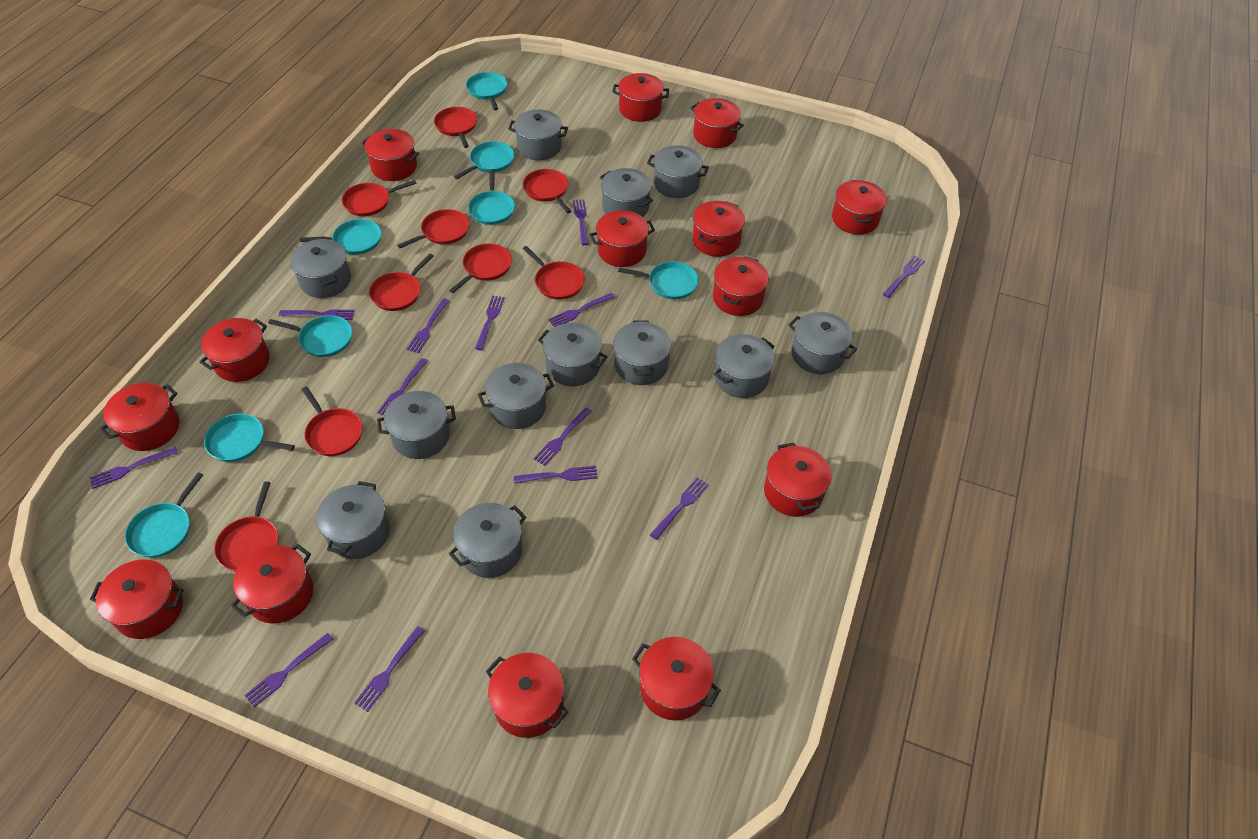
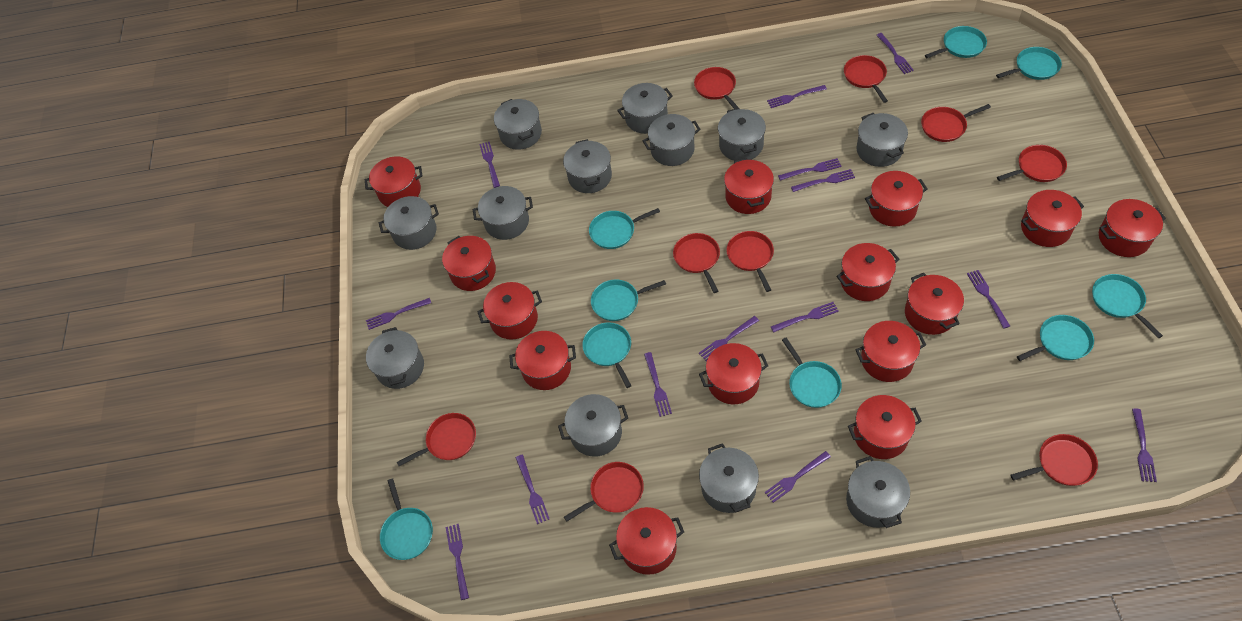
purple fork: [89,447,178,489] [244,633,333,707] [279,309,355,320] [354,626,425,712] [377,358,428,415] [407,298,449,354] [475,295,505,350] [514,466,598,483] [534,407,592,466] [548,293,615,327] [573,199,589,245] [650,477,709,540] [883,256,925,298] = 13 -> [366,298,431,330] [446,524,469,600] [479,142,500,188] [515,455,549,524] [644,352,672,417] [699,316,759,362] [765,451,831,503] [767,85,827,108] [771,302,839,333] [778,158,842,181] [791,169,855,192] [877,33,914,74] [967,270,1010,329] [1132,408,1157,482] = 14
turquoise pan: [125,472,203,558] [204,414,295,462] [268,315,352,357] [300,219,382,255] [454,141,514,179] [466,72,507,110] [468,169,515,225] [618,261,699,299] = 8 -> [380,479,433,560] [582,322,632,388] [589,208,660,249] [591,279,666,321] [782,337,842,408] [925,26,987,58] [996,47,1062,80] [1017,315,1094,361] [1092,274,1163,338] = 9

